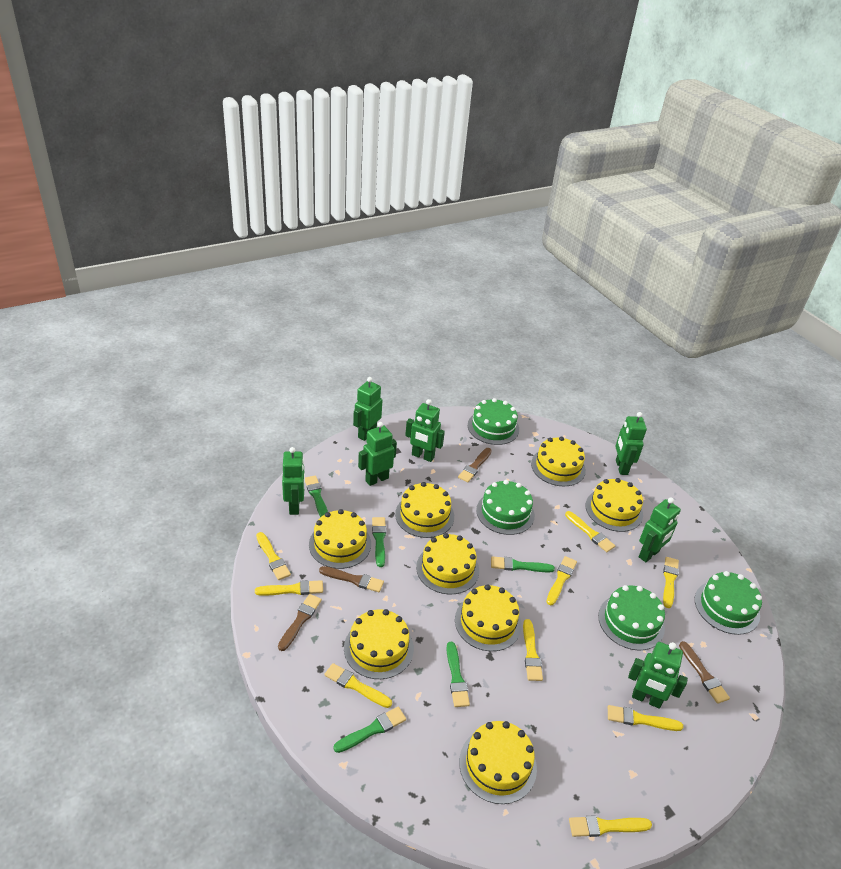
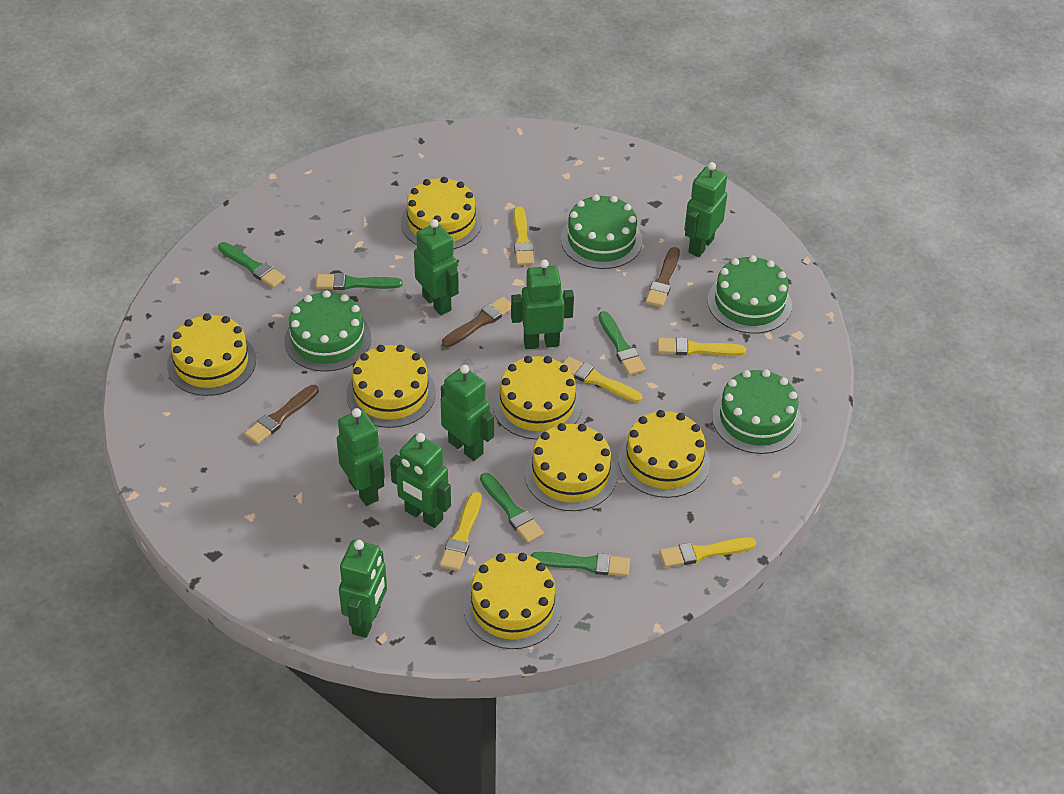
brown brush: [278,594,322,651] [319,566,384,592] [458,448,492,483] [679,641,730,704] = 4 -> [244,385,319,444] [442,297,511,347] [646,247,680,307] = 3
yellow brush: [255,580,323,596] [256,532,291,580] [324,663,392,708] [523,619,543,681] [546,556,577,606] [565,511,615,552] [569,815,652,837] [608,705,683,731] [663,557,679,608] = 9 -> [440,492,482,571] [514,206,534,265] [562,356,642,403] [658,337,746,356] [659,537,756,568] = 5
yellow cake: [309,509,371,569] [344,609,414,679] [395,482,454,538] [416,533,479,594] [455,584,522,651] [459,721,537,804] [531,437,586,486] [585,478,643,532] = 8 -> [167,313,256,396] [346,345,436,428] [401,177,482,249] [463,553,563,649] [493,356,582,440] [524,423,617,511] [618,410,710,498] = 7

